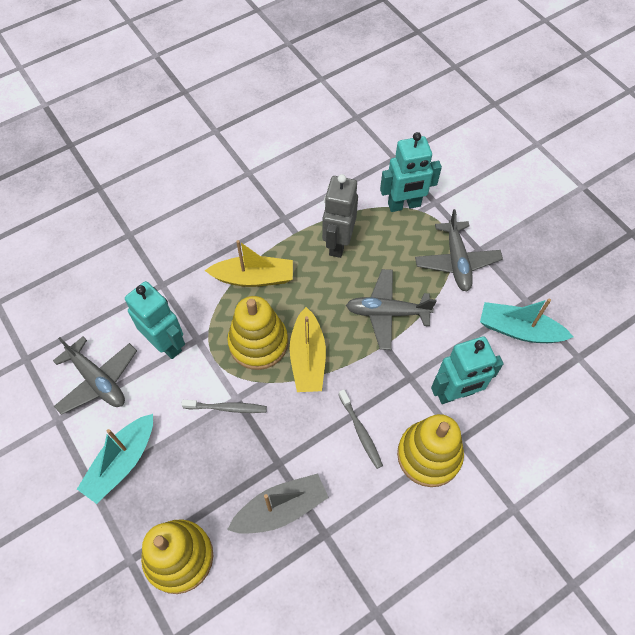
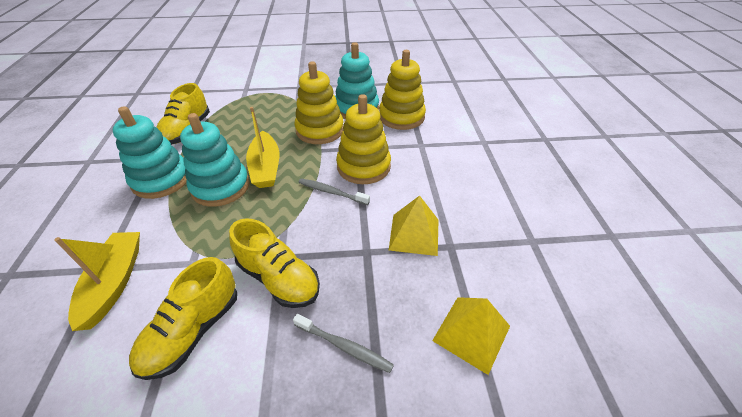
grey boat: [227,473,329,534] = 1 -> none = 0
grey plane: [53,336,137,415] [346,269,436,350] [415,209,503,291] = 3 -> none = 0
grey robot: [322,174,358,258] = 1 -> none = 0
turquoise boat: [77,414,153,504] [480,298,573,343] = 2 -> none = 0
turquoise robot: [125,281,185,359] [380,132,442,212] [431,336,503,404] = 3 -> none = 0
turquoise stacking toy: none = 0 -> [112,106,187,199] [180,113,250,207] [335,42,379,119] = 3
yellow pyramid: none = 0 -> [389,196,439,256] [432,297,510,375] = 2
yellow shoe: none = 0 -> [129,257,238,380] [156,83,210,145] [229,218,320,308] = 3

